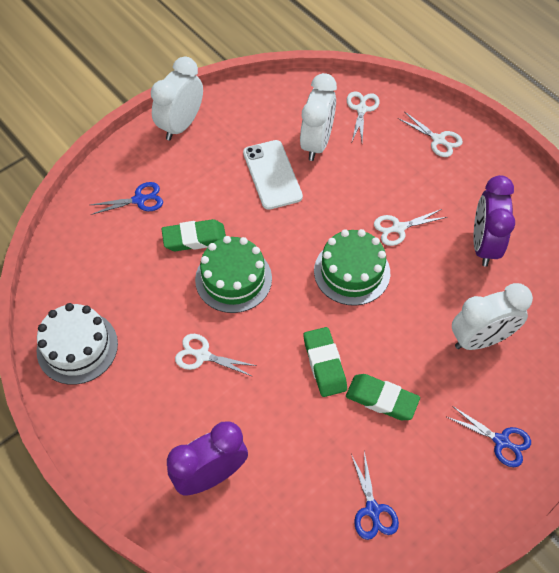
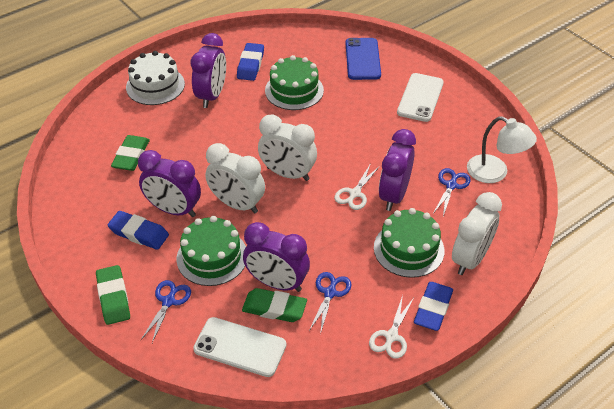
blue eraser: none = 0 -> [108,211,169,250] [237,43,264,81] [414,282,453,331] = 3
blue phone: none = 0 -> [345,38,381,80] = 1
green cake: [195,236,272,313] [314,229,390,306] = 2 -> [177,216,246,286] [265,55,324,110] [374,208,444,278] = 3
purple clock: [167,421,248,495] [473,175,515,267] = 2 -> [138,150,201,217] [190,33,226,108] [243,222,310,292] [379,129,416,211] = 4
white lamp: none = 0 -> [467,116,537,183] = 1
white phone: [243,140,303,210] = 1 -> [193,317,286,377] [397,73,444,122] = 2
white scissors: [175,334,257,377] [347,92,380,141] [374,209,447,246] [398,112,463,157] = 4 -> [334,163,380,210] [369,295,414,359] = 2

